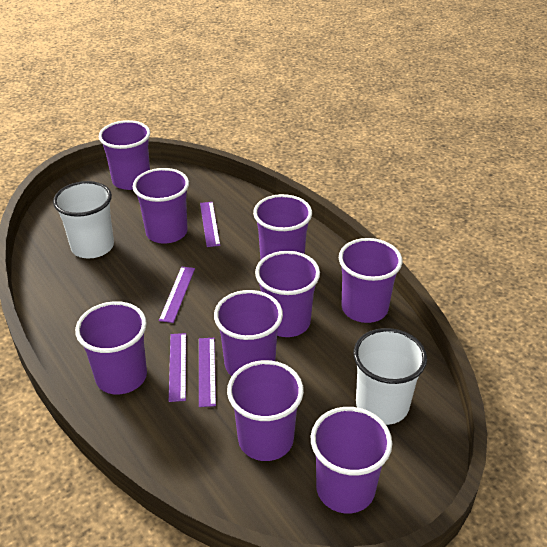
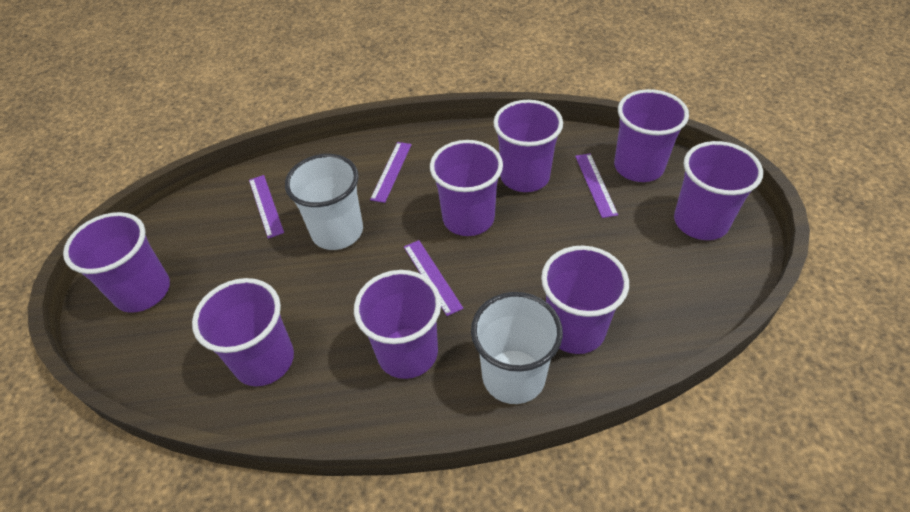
purple cup: [75,301,147,395] [99,120,150,190] [133,168,189,244] [214,290,283,376] [227,360,304,461] [253,194,312,260] [255,251,320,337] [311,407,392,513] [339,238,402,323] = 9 -> [63,212,170,313] [192,278,294,386] [354,270,441,379] [430,140,503,236] [493,100,563,192] [541,246,629,354] [614,89,689,182] [674,141,763,240] = 8

